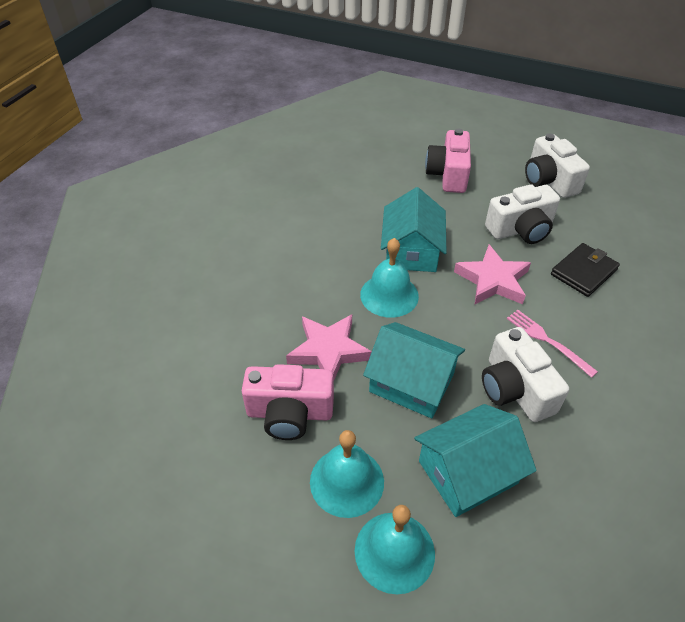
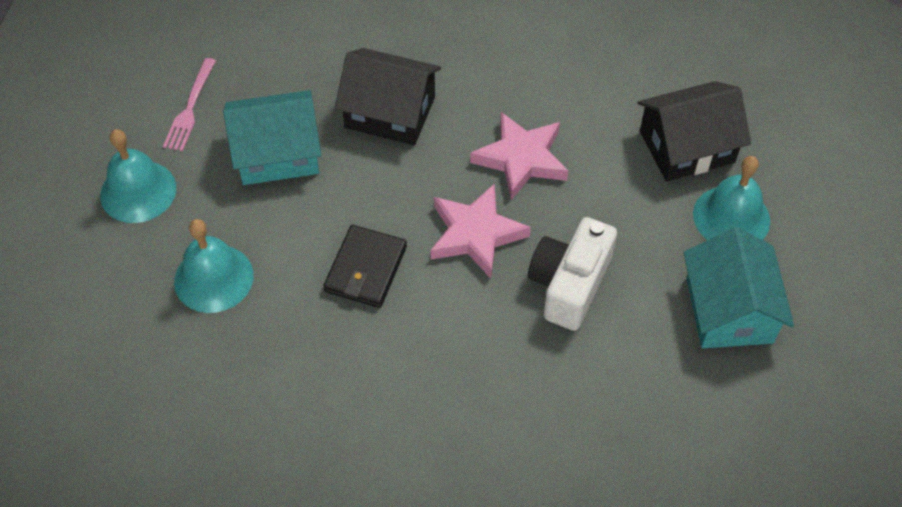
black house: none = 0 -> [335,48,441,145] [638,81,751,182] = 2
pink camera: [242,364,334,440] [425,128,471,193] = 2 -> none = 0
turquoise house: [363,322,465,418] [381,187,447,272] [414,404,537,517] = 3 -> [223,90,321,185] [684,227,794,348] = 2
white camera: [482,327,569,422] [485,184,560,244] [525,134,590,198] = 3 -> [528,217,617,331] = 1

